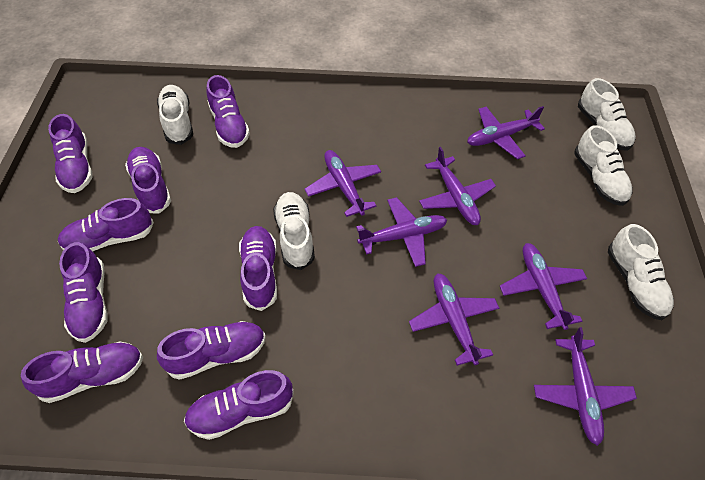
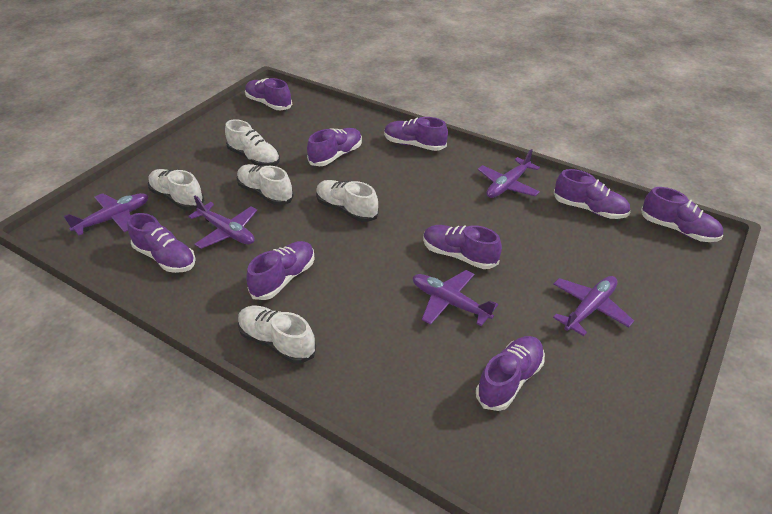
purple plane: [305,150,381,217] [356,197,447,267] [409,273,499,366] [419,147,496,225] [467,106,545,159] [500,243,587,330] [534,327,637,446] = 7 -> [64,193,148,236] [188,196,257,249] [413,270,498,326] [478,149,540,198] [553,276,634,336] = 5

